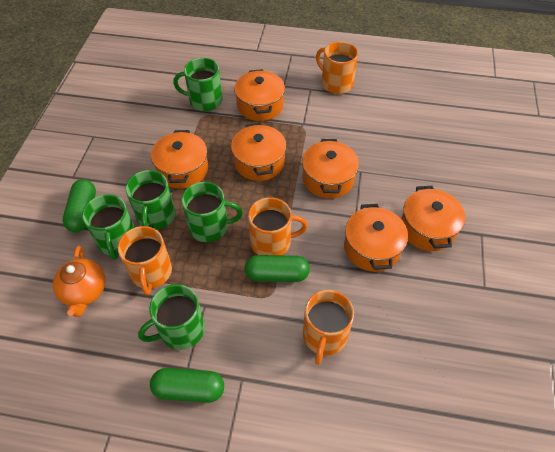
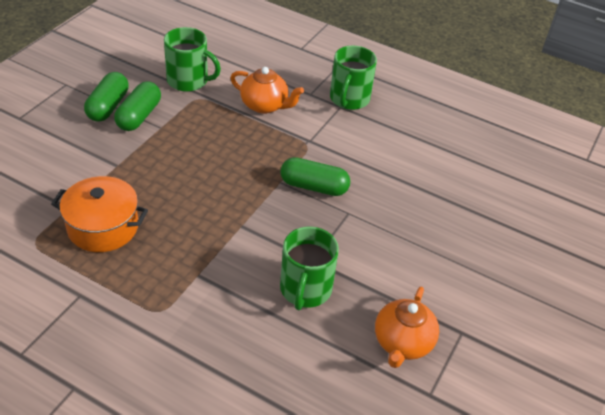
green mug: [82,194,135,260] [125,170,175,230] [138,284,205,350] [173,58,222,111] [182,182,243,242] = 5 -> [164,27,221,92] [280,226,339,310] [330,46,377,110] = 3
orange mug: [118,226,172,295] [248,197,308,255] [303,290,354,365] [316,41,358,94] = 4 -> none = 0
orange pot: [151,130,208,189] [231,123,287,181] [234,69,285,121] [302,139,359,199] [344,204,408,272] [401,186,465,251] = 6 -> [51,176,148,252] = 1
orange teapot: [53,246,106,317] = 1 -> [230,67,304,114] [375,287,439,368] = 2

